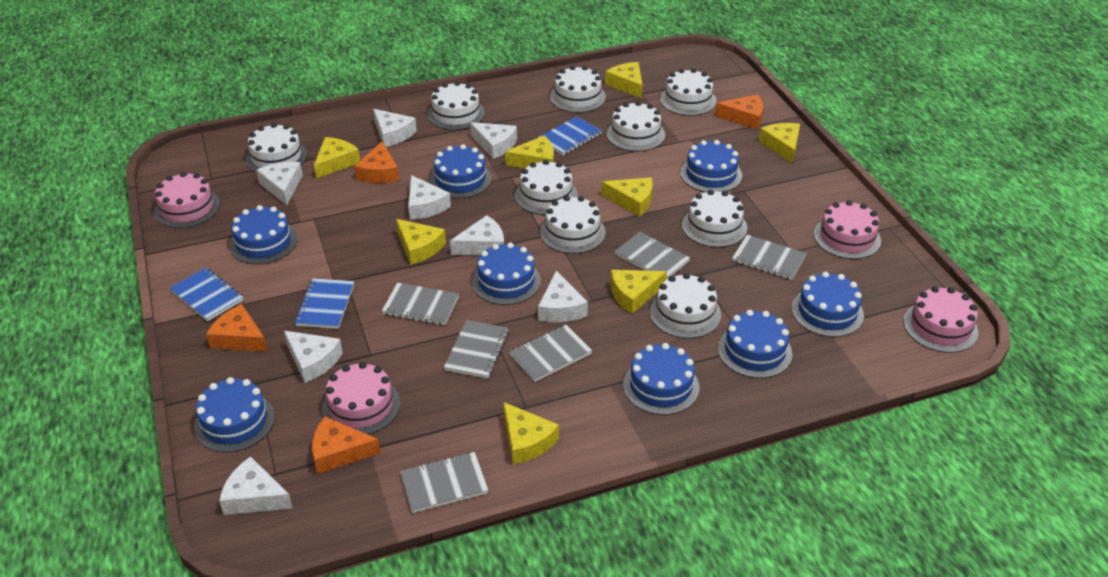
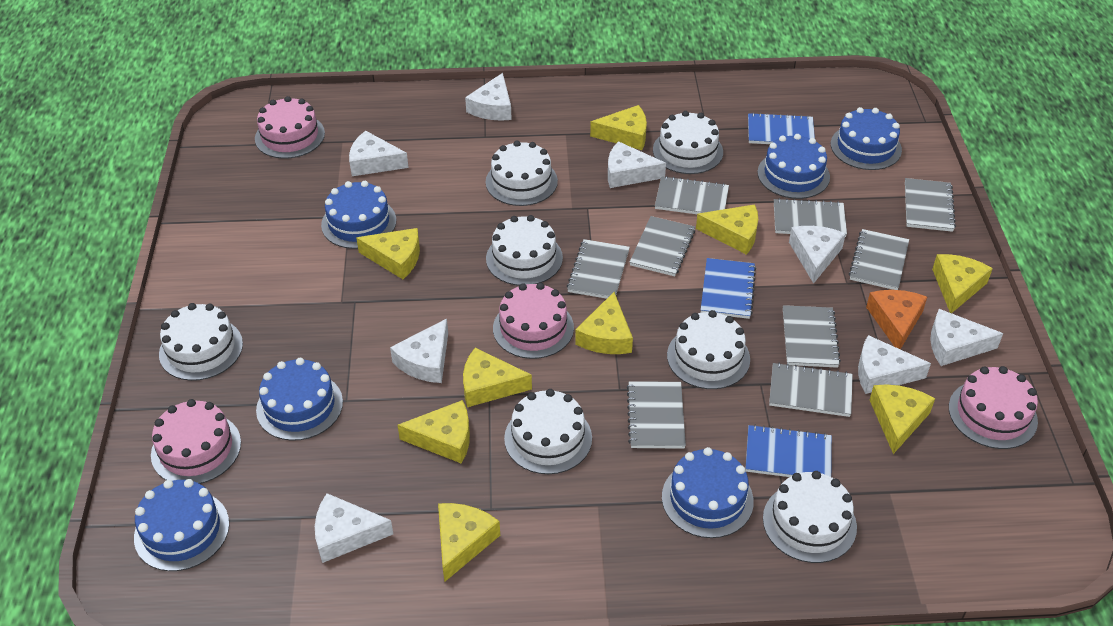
blue cake: [194,377,275,453] [229,205,297,264] [430,144,492,198] [472,242,541,305] [623,343,700,415] [680,140,742,192] [718,310,793,378] [792,272,864,337] = 8 -> [134,479,229,571] [256,358,343,441] [321,181,396,249] [662,447,754,538] [758,134,830,199] [831,107,902,170] = 6
grey notebook: [382,283,459,325] [400,452,488,513] [444,320,509,379] [509,325,592,382] [615,232,690,280] [732,235,806,280] = 6 -> [567,239,630,299] [627,381,686,449] [629,216,695,276] [655,176,729,214] [769,362,853,417] [774,198,847,237] [783,305,841,368] [849,229,909,290] [905,178,956,232] = 9
orange cheese: [206,304,268,352] [312,416,380,474] [354,141,399,183] [715,94,763,130] = 4 -> [866,290,927,349] = 1
white cake: [246,123,307,173] [427,81,485,130] [515,160,578,215] [540,196,606,254] [550,66,606,113] [606,101,665,152] [650,273,721,339] [660,68,717,116] [682,190,747,247] = 9 -> [159,303,243,381] [486,140,558,206] [486,215,563,286] [504,389,592,474] [653,111,723,174] [667,310,750,389] [763,471,857,563] = 7
yellow cheese: [314,137,360,179] [396,219,446,265] [503,402,559,464] [505,135,554,168] [601,177,653,217] [605,62,643,98] [610,270,667,314] [759,123,800,164] = 8 -> [356,228,420,279] [398,400,470,464] [438,503,500,582] [463,348,532,407] [575,292,633,354] [590,105,647,150] [696,204,758,255] [870,384,935,454] [932,254,993,313] = 9

